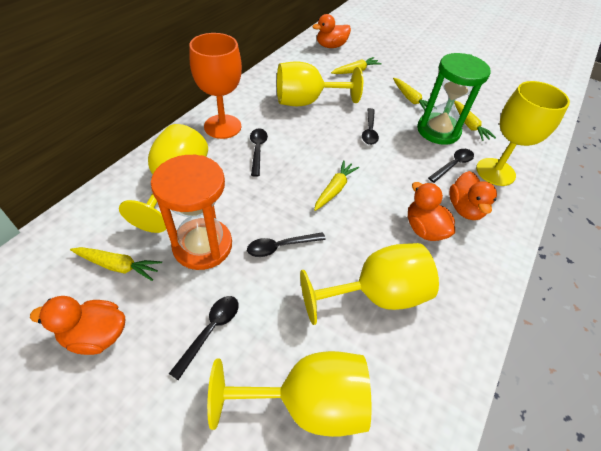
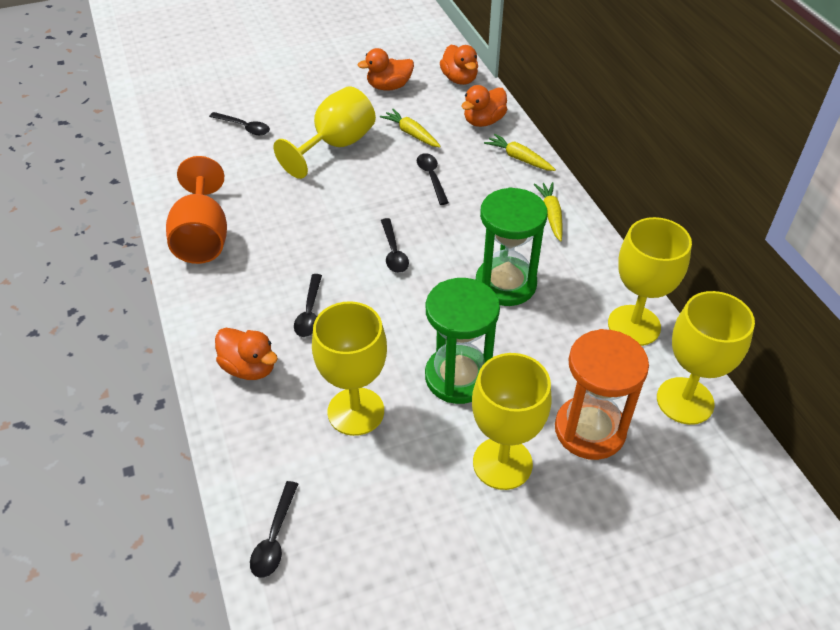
green hourglass: [417,53,491,145] = 1 -> [425,278,500,404] [476,187,548,306] = 2
yellow carrot: [70,247,162,281] [314,160,359,211] [331,57,382,74] [393,78,435,111] [454,100,496,141] = 5 -> [380,109,441,147] [484,134,556,171] [533,182,562,241] = 3

